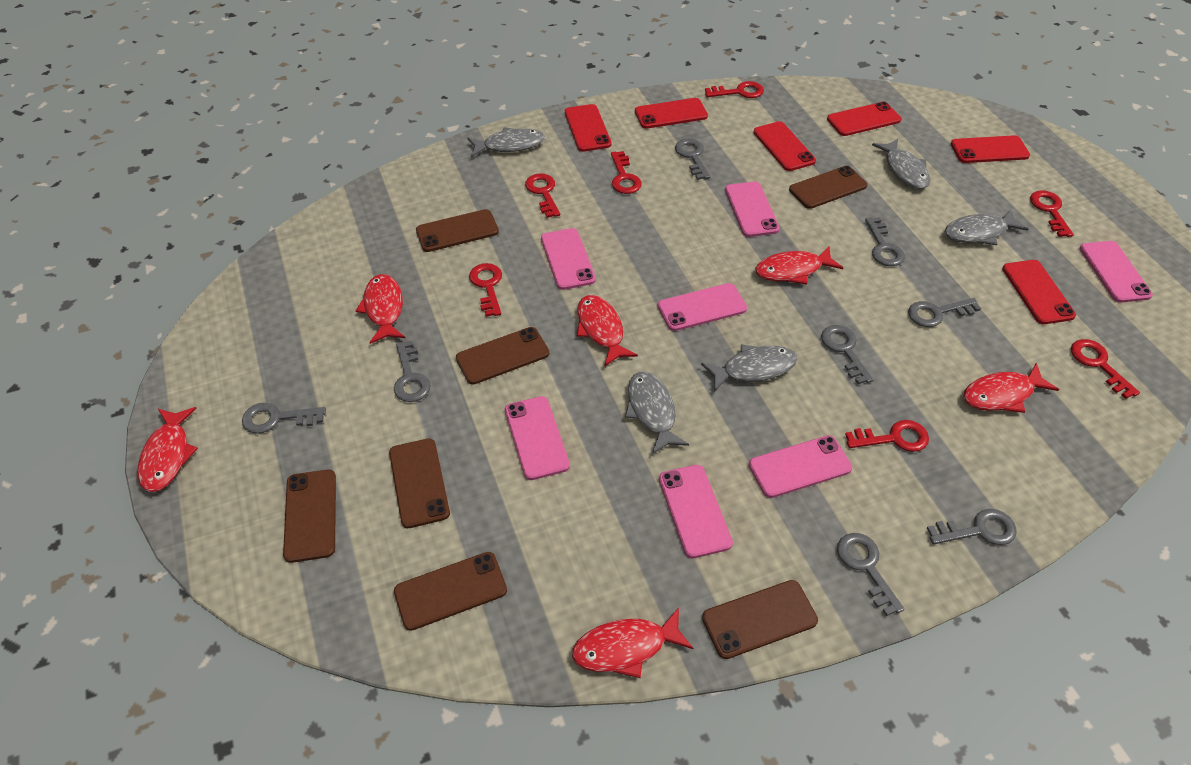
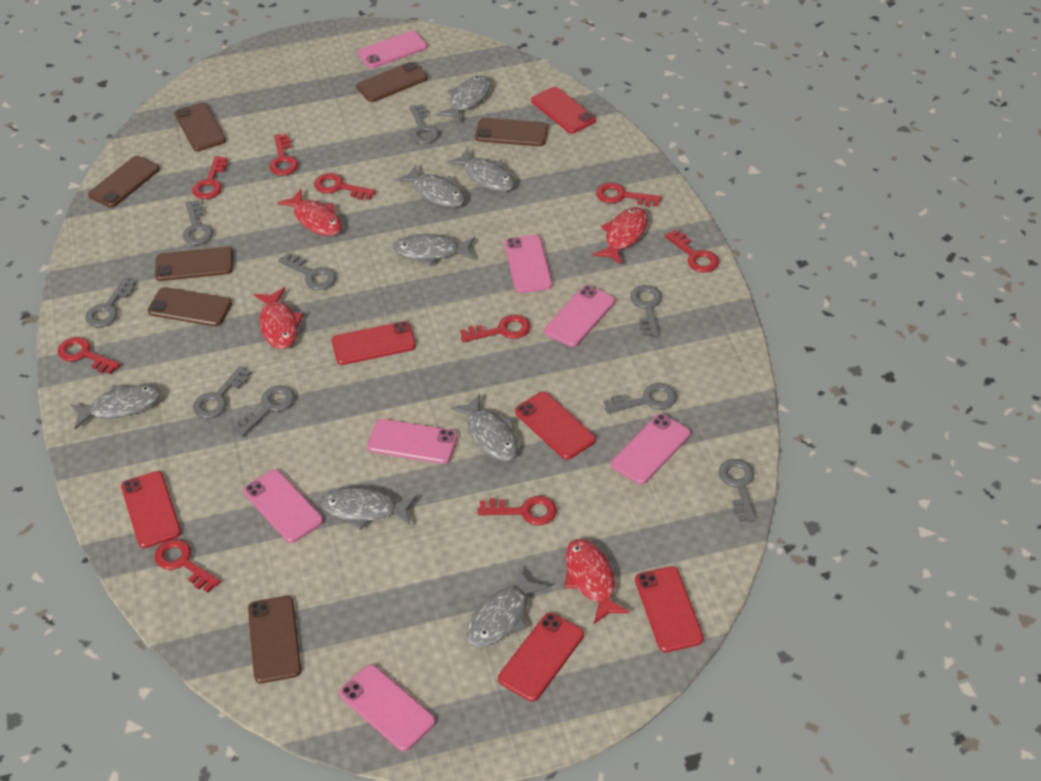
grey fish: [468,127,545,157] [625,372,689,454] [701,344,797,392] [872,139,930,189] [945,209,1029,245] = 5 -> [70,384,161,429] [320,487,417,530] [393,234,475,266] [395,164,465,207] [436,76,491,123] [447,148,515,192] [450,394,518,461] [466,568,549,647] = 8
grey key: [242,403,326,434] [394,341,431,402] [675,138,710,180] [821,325,874,384] [837,533,905,616] [865,217,905,266] [908,298,981,327] [927,509,1016,545] = 8 -> [85,278,136,327] [183,200,213,245] [193,366,251,419] [232,386,295,437] [278,253,336,290] [409,104,439,144] [604,383,677,414] [630,285,662,336] [719,459,756,522] = 9
red fish: [138,407,198,492] [356,274,405,344] [572,608,693,678] [577,295,638,367] [755,247,843,285] [963,363,1059,413] = 6 -> [254,287,303,349] [277,189,342,236] [564,539,630,624] [593,207,648,264] = 4
red key: [469,263,502,317] [525,173,560,218] [611,151,642,194] [705,81,764,98] [845,420,929,452] [1030,190,1074,237] [1071,339,1140,399] = 7 -> [58,337,121,374] [155,539,221,592] [192,156,228,199] [269,134,298,176] [314,173,376,200] [460,315,531,342] [478,496,557,525] [596,183,662,207] [665,229,719,273] = 9

